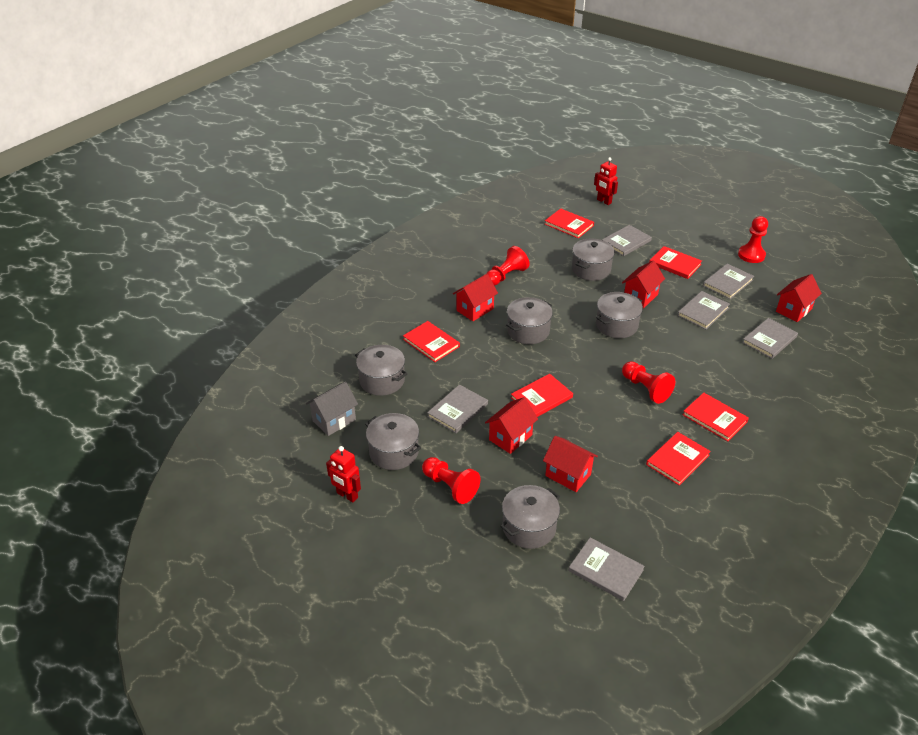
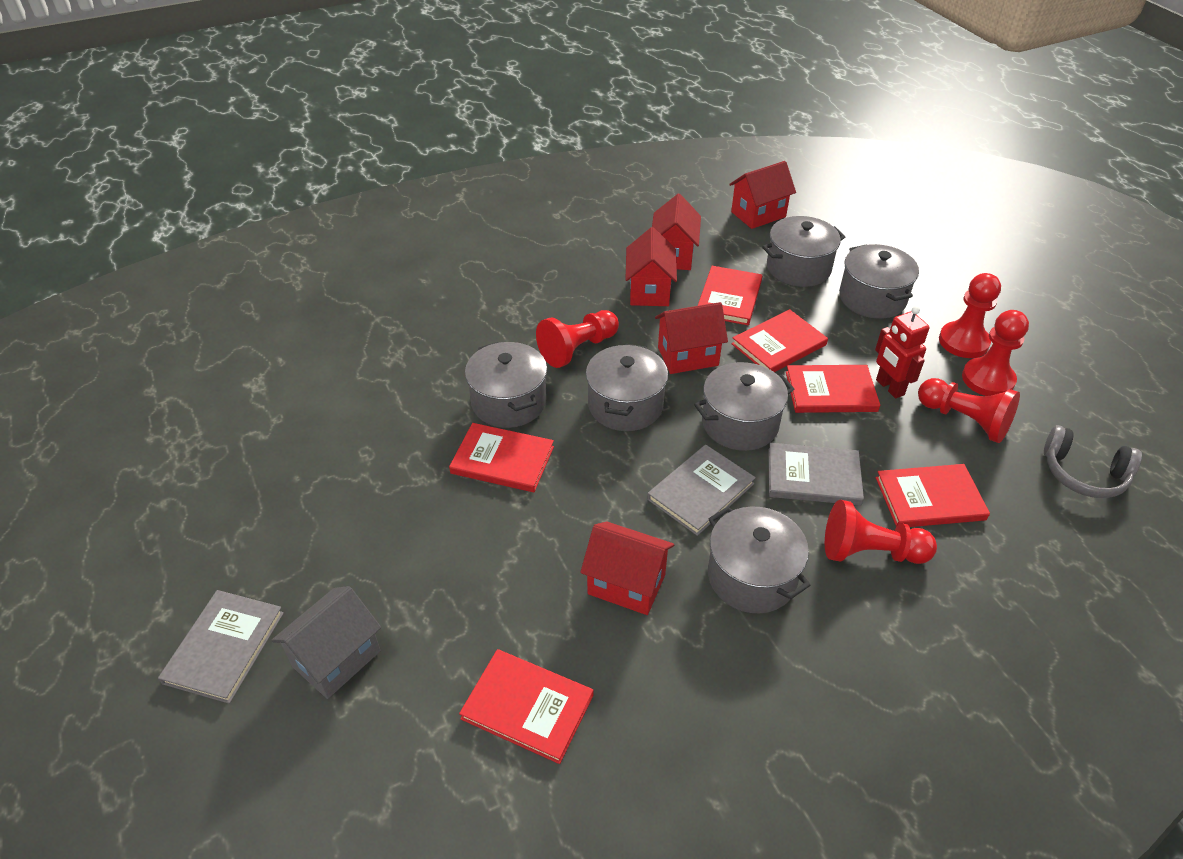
grey book: [427,384,488,433] [568,537,645,601] [602,225,652,256] [677,291,730,329] [703,264,754,299] [742,318,798,359] = 6 -> [158,590,284,704] [647,445,756,536] [768,443,864,506] = 3
grey headphones: none = 0 -> [1044,425,1142,498] = 1
red pawn: [422,457,480,504] [486,246,530,286] [622,361,675,404] [738,216,768,263] = 4 -> [536,310,619,368] [825,500,937,564] [918,378,1020,443] [939,273,1001,358] [962,310,1029,396] = 5
red robot: [326,446,361,502] [594,157,618,205] = 2 -> [875,306,930,398] = 1

